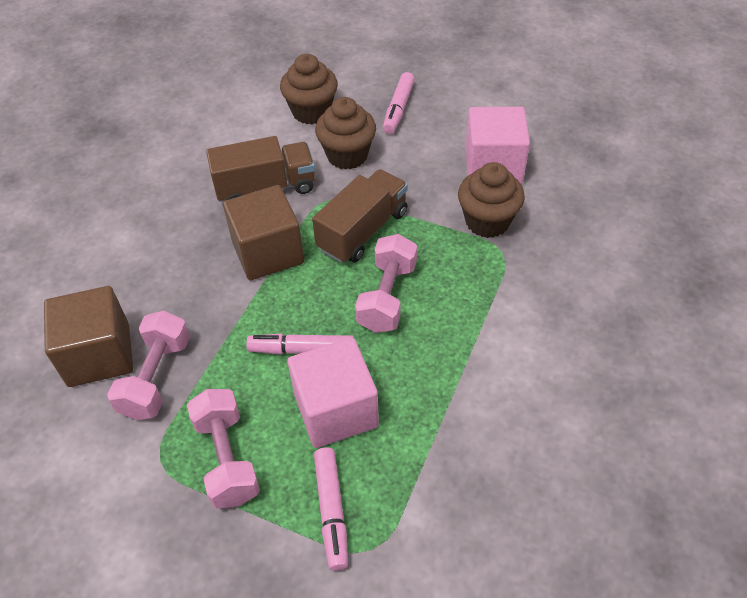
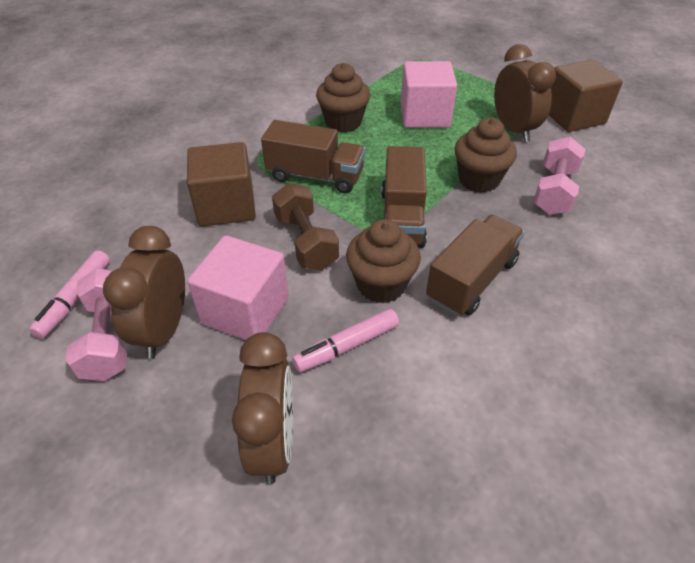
brown clock: none = 0 -> [103,226,185,359] [232,332,293,484] [494,44,556,142] = 3
brown dumbbell: none = 0 -> [272,183,339,270] = 1
brown truck: [206,136,315,202] [312,169,408,263] = 2 -> [261,120,365,193] [381,146,427,248] [426,215,525,316] = 3
pink dumbbell: [107,311,190,420] [187,389,260,508] [355,234,417,333] = 3 -> [65,268,127,381] [534,137,585,215] = 2
pink marker: [246,334,354,354] [314,447,348,571] [383,72,415,134] = 3 -> [29,250,110,339] [292,308,399,372] = 2

